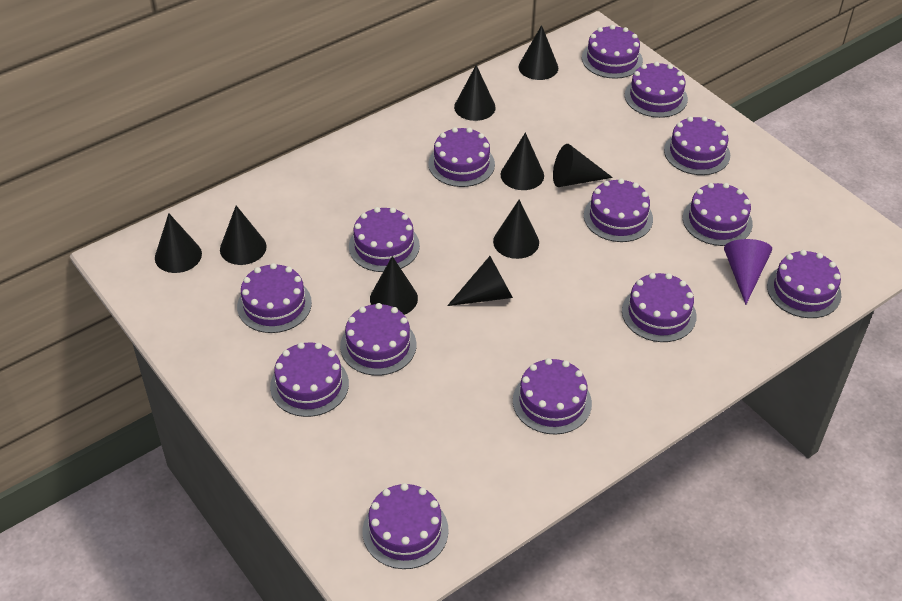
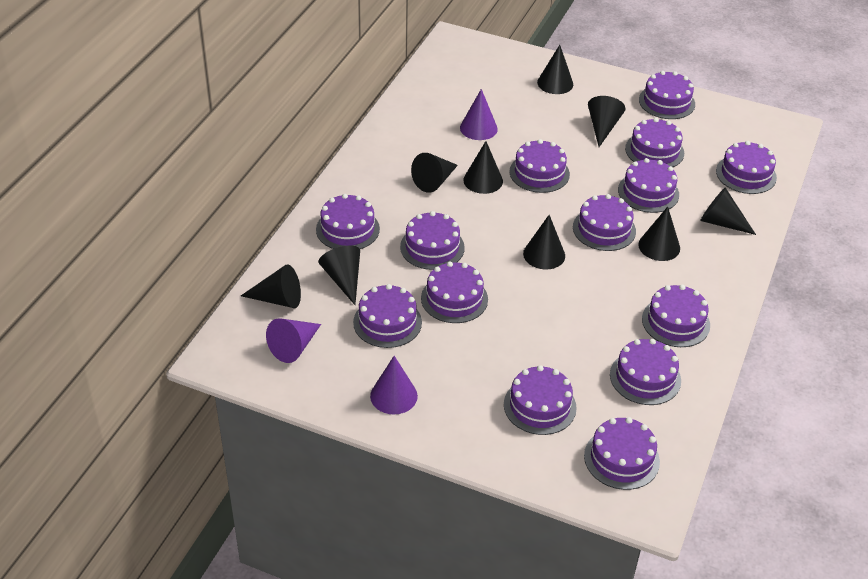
purple cone: [724,239,772,305] = 1 -> [266,318,321,363] [370,356,418,414] [460,89,498,140] = 3

